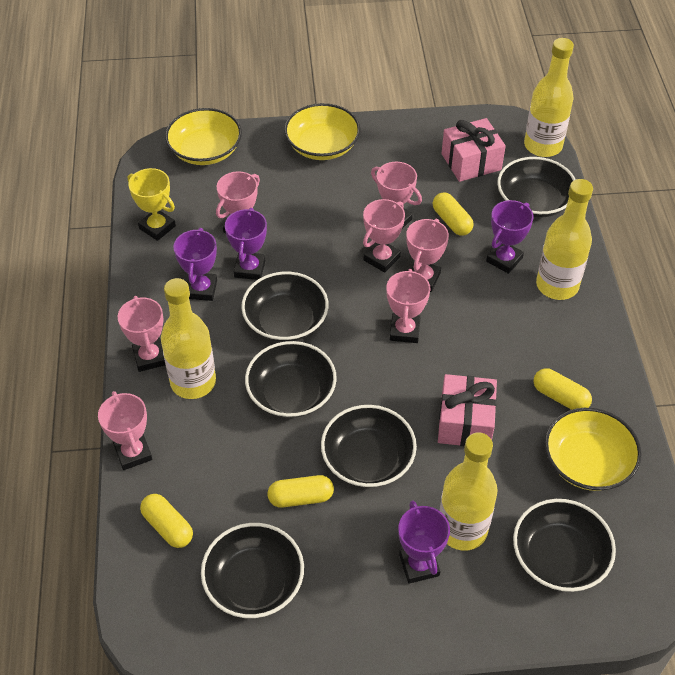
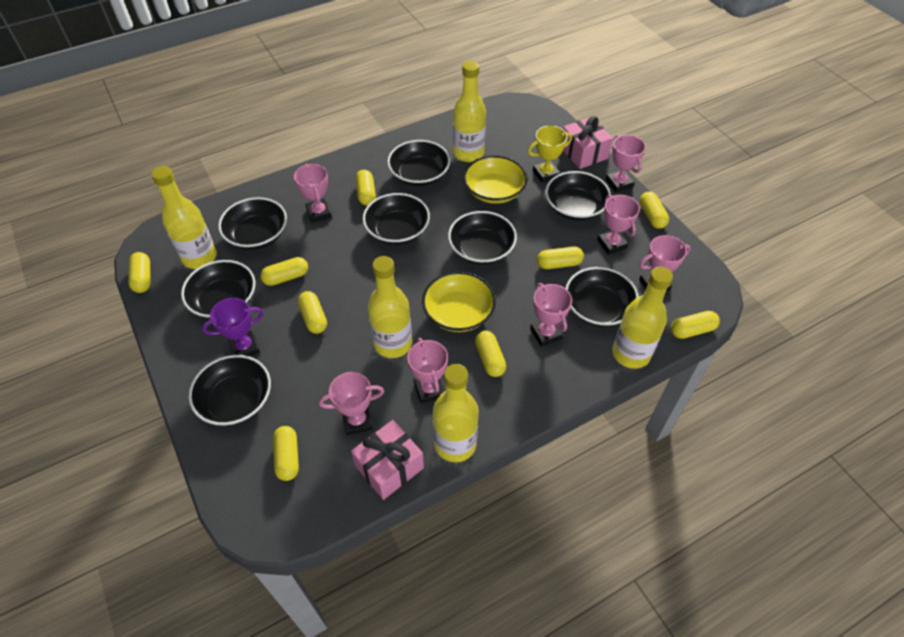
black bowl: [201,523,304,618] [241,272,329,342] [245,341,337,418] [321,405,417,488] [497,157,576,218] [513,499,616,592] = 6 -> [181,260,255,319] [189,355,271,426] [218,197,287,250] [363,193,430,245] [387,140,450,186] [448,211,517,265] [545,171,611,221] [566,267,639,327] = 8
purple trophy: [173,228,217,301] [225,208,267,280] [398,500,450,584] [486,200,534,274] = 4 -> [202,298,264,356] = 1
yellow bottle: [161,278,216,399] [439,432,498,551] [524,38,574,157] [536,179,593,300] = 4 -> [152,166,217,269] [368,256,412,358] [433,364,479,462] [453,61,486,162] [612,267,673,369] = 5
yellow bowl: [165,108,242,165] [284,103,361,160] [545,408,642,491] = 3 -> [422,272,496,332] [463,155,528,204] = 2
yellow capsule: [140,494,193,548] [268,475,334,508] [433,192,474,236] [534,368,592,410] = 4 -> [128,252,151,293] [260,257,308,286] [273,426,299,481] [298,291,327,334] [355,170,376,205] [475,331,506,377] [537,247,584,269] [640,192,669,229] [671,311,720,339] = 9

